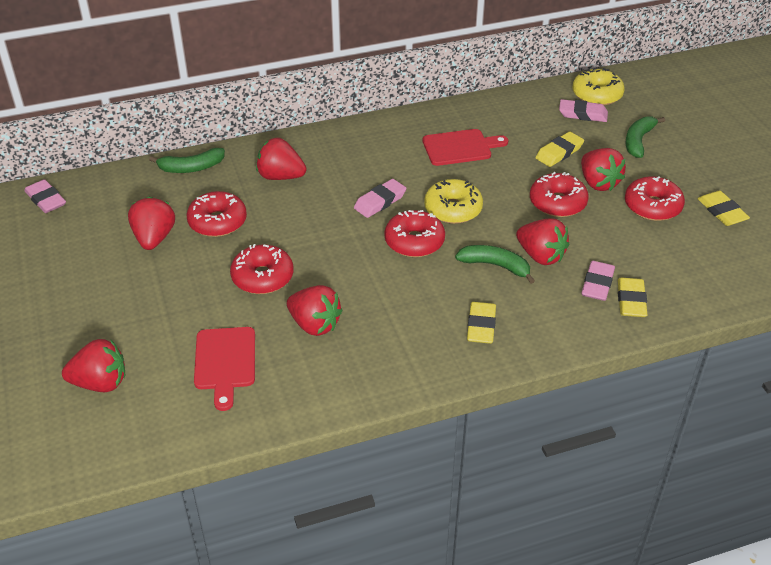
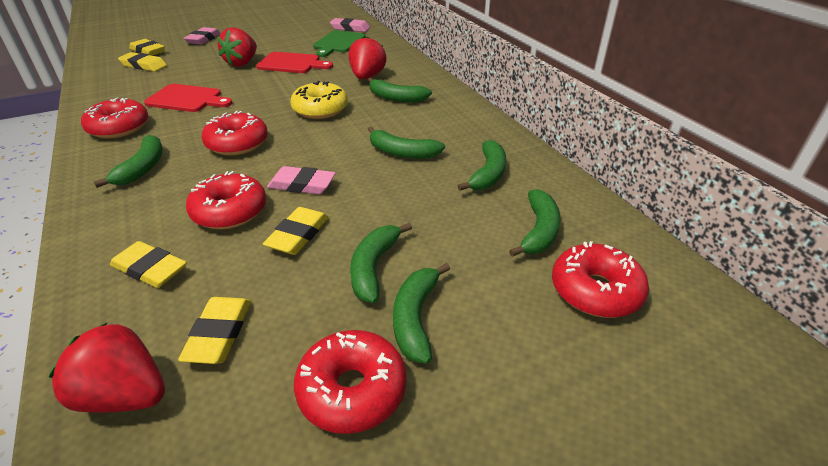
green banana: [149,148,225,173] [455,245,535,284] [626,117,665,158] = 3 -> [93,135,163,188] [350,223,412,303] [368,77,432,102] [368,126,445,159] [393,263,450,364] [458,140,506,191] [509,189,561,257] = 7
green cutting board: none = 0 -> [313,30,366,57] = 1
pink eraser: [24,179,66,213] [354,179,406,218] [559,99,608,122] [581,261,615,301] = 4 -> [184,27,221,45] [267,166,336,194] [330,18,370,32] = 3
red strawberry: [62,339,125,392] [128,197,175,250] [256,138,306,180] [287,285,342,336] [516,218,569,265] [581,148,626,191] = 6 -> [49,323,165,412] [217,27,257,67] [349,36,387,79] = 3
yellow donut: [424,179,483,224] [572,68,625,106] = 2 -> [290,81,348,119] = 1
yellow eraser: [467,302,496,344] [536,132,584,167] [618,277,647,317] [698,191,750,226] = 4 -> [110,241,187,288] [118,52,167,72] [129,39,165,56] [178,297,251,364] [263,207,329,255] = 5

